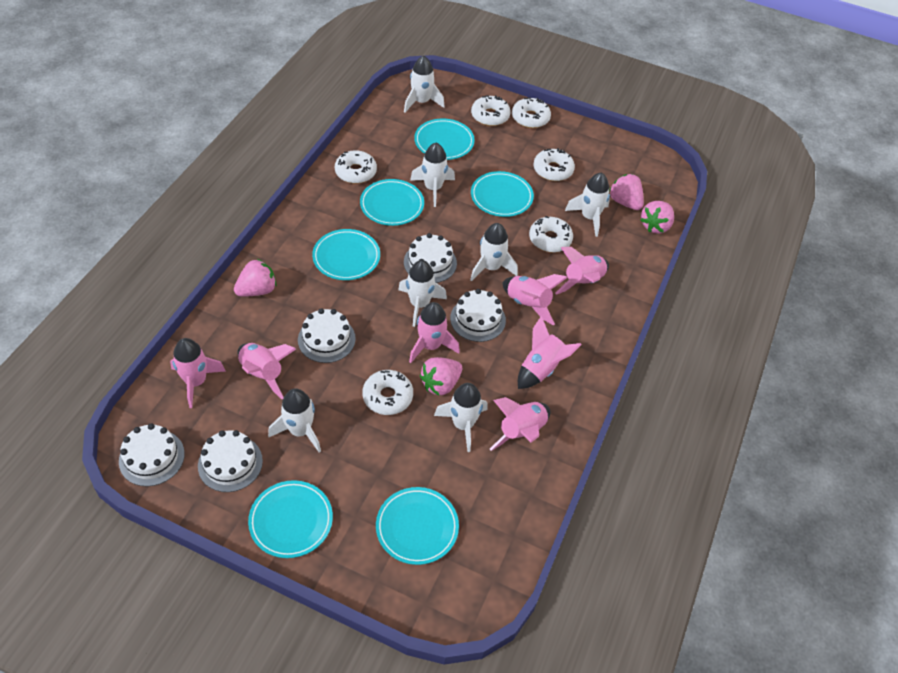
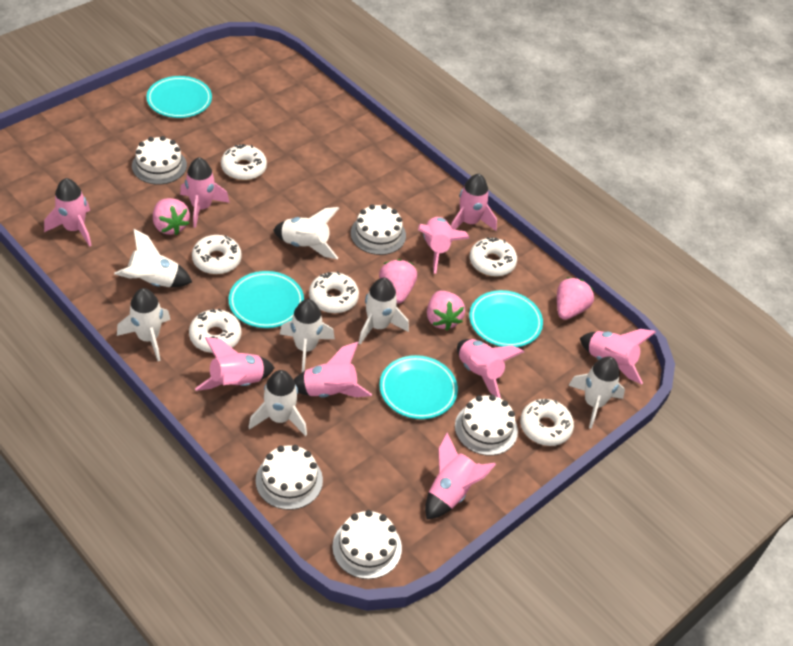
pink rocket: [170,338,226,408] [237,343,296,399] [409,302,460,363] [490,397,551,451] [503,274,568,325] [518,316,582,389] [555,247,609,295] = 7 -> [44,178,92,247] [180,157,230,228] [195,337,275,391] [294,342,372,398] [418,217,470,274] [425,433,496,519] [451,174,497,231] [457,339,524,399] [580,329,656,384] = 9
turquoise plate: [248,480,333,558] [312,229,380,280] [360,179,424,226] [376,487,459,565] [414,119,475,160] [471,171,534,217] = 6 -> [146,76,212,118] [229,271,304,328] [379,355,458,419] [469,290,543,347] = 4

